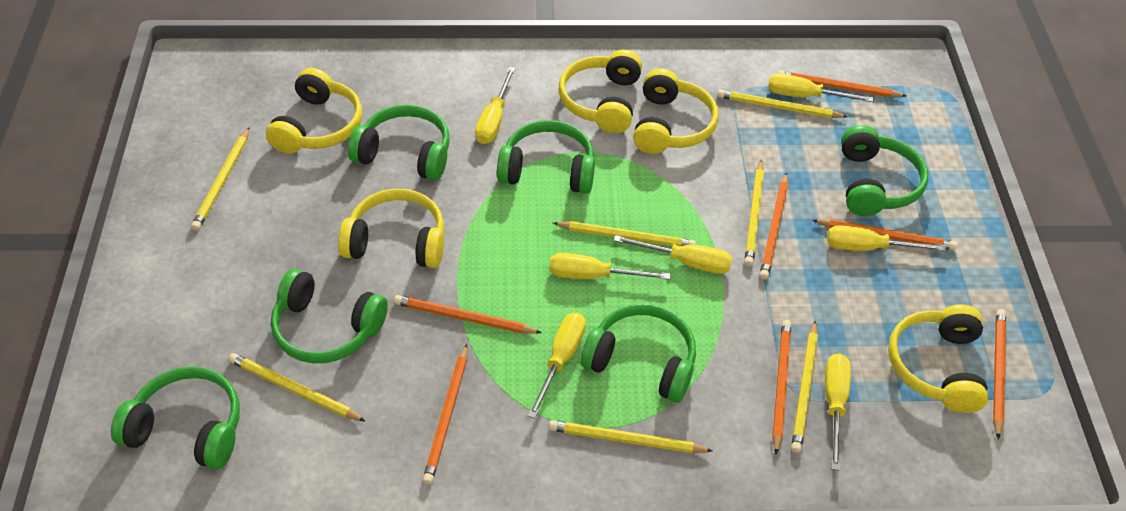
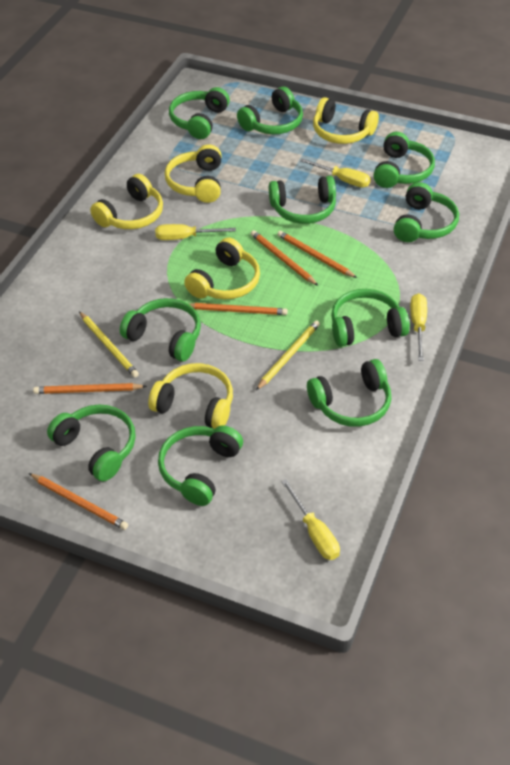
green headphones: [111,367,240,469] [271,269,388,363] [348,105,450,181] [497,120,595,194] [580,304,696,402] [841,125,928,216] = 6 -> [47,404,136,481] [120,298,201,362] [158,425,243,506] [169,87,230,139] [237,86,303,134] [269,176,336,224] [307,359,391,427] [331,289,410,347] [373,132,435,188] [394,182,459,242] = 10
orange pencil: [394,295,542,334] [422,344,467,485] [760,173,788,280] [772,320,791,455] [778,71,906,97] [812,219,957,250] [993,309,1006,439] = 7 -> [29,473,128,530] [33,383,147,394] [189,303,288,315] [251,230,318,286] [277,231,357,278] = 5
yellow pencil: [191,128,249,230] [228,353,365,421] [549,420,713,453] [553,221,696,246] [717,90,848,118] [744,159,764,266] [791,321,818,453] = 7 -> [79,311,139,377] [256,320,320,390] = 2
yellow screwdriver: [475,67,516,144] [527,313,586,419] [549,253,670,280] [614,235,732,274] [768,74,874,102] [825,354,851,471] [827,225,947,251] = 7 -> [155,224,236,240] [281,479,340,560] [300,158,371,188] [410,293,427,361] = 4

